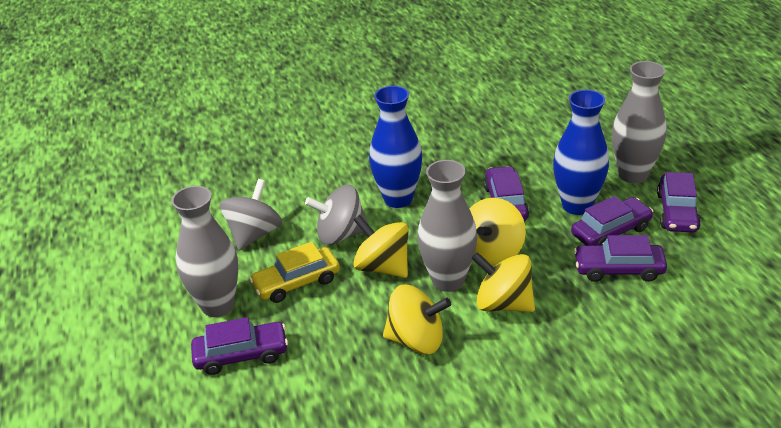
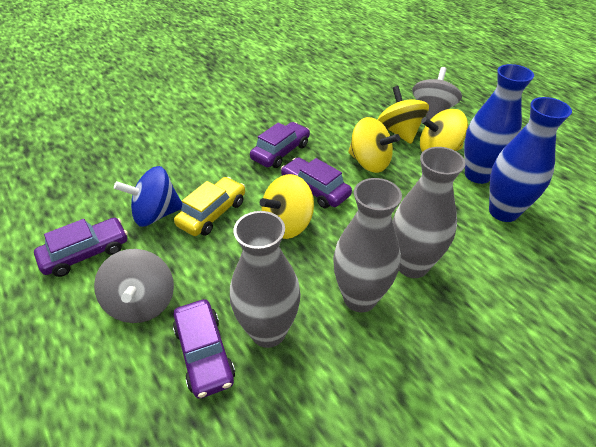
blue spinning top: none = 0 -> [114,166,182,227] = 1
purple car: [191,317,288,375] [484,166,529,221] [571,196,653,245] [574,235,667,282] [657,172,701,233] = 5 -> [34,218,128,277] [173,299,235,399] [250,122,310,168] [281,157,352,208] = 4

